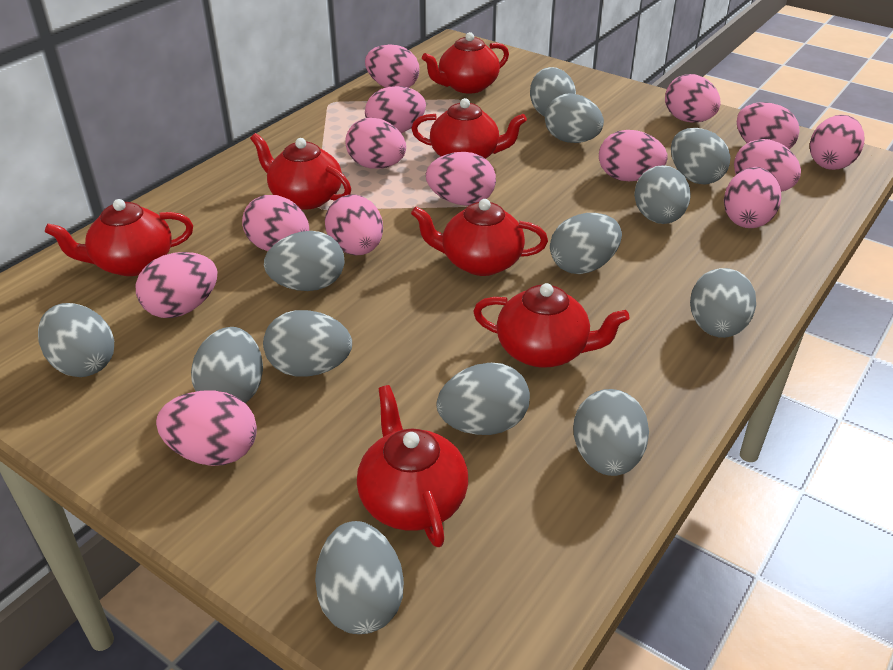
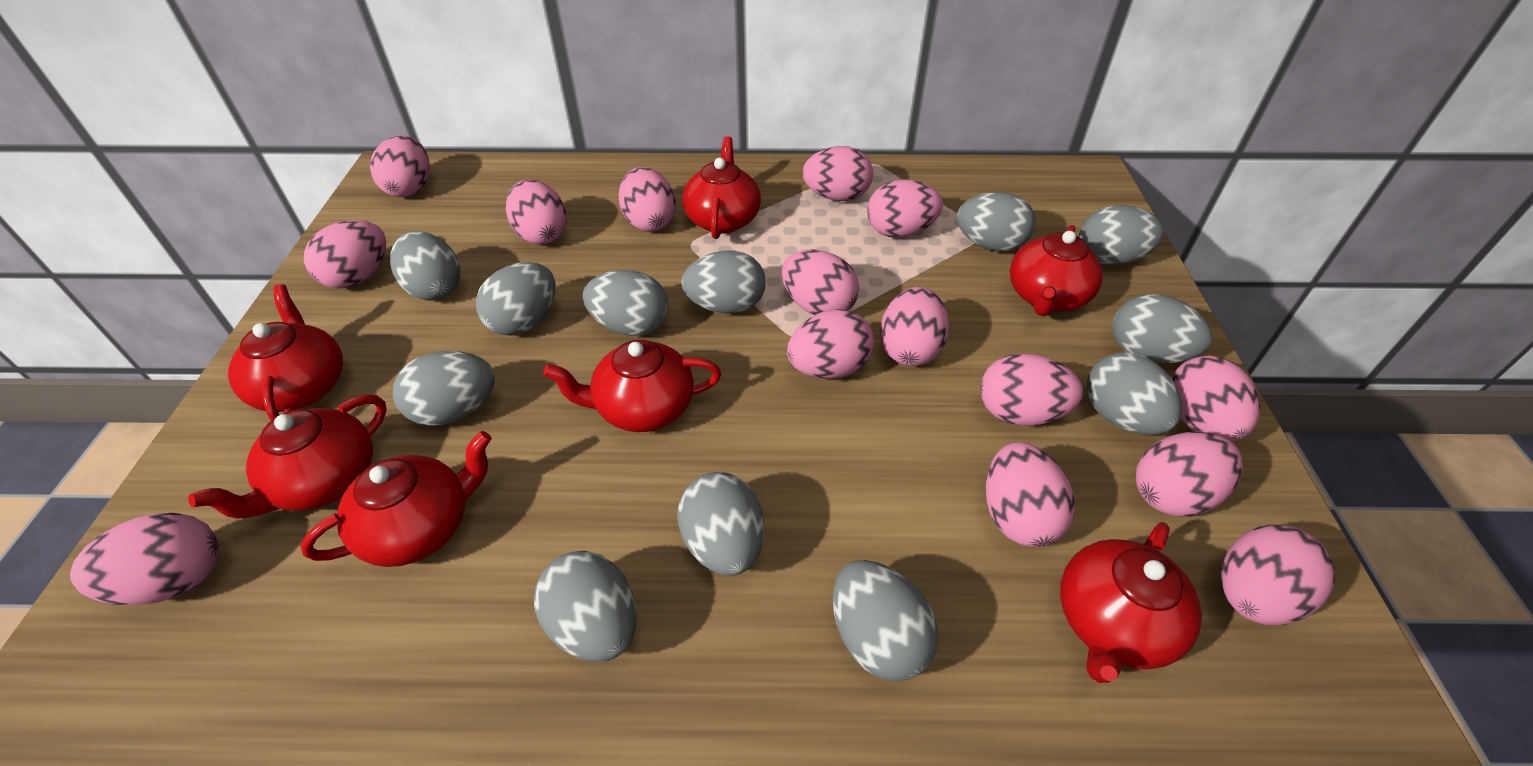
grey egg: [38,303,114,377] [191,327,263,403] [263,310,352,377] [264,231,344,291] [315,521,404,634] [437,363,530,435] [530,67,576,116] [545,93,604,143] [550,213,622,274] [573,389,649,476] [634,165,690,224] [671,128,730,184] [690,268,756,338] = 13 -> [390,231,461,301] [393,351,495,426] [476,262,555,336] [534,551,636,662] [583,270,669,336] [678,472,764,576] [681,250,766,313] [833,560,939,681] [957,192,1036,251] [1079,205,1164,265] [1087,352,1182,435] [1112,294,1212,363] = 12
pink egg: [136,252,217,318] [156,390,257,466] [242,195,309,251] [325,194,383,255] [345,118,406,169] [365,44,419,88] [365,86,426,133] [426,152,496,206] [599,130,667,181] [665,74,720,123] [724,167,781,228] [734,139,801,192] [737,102,800,149] [810,115,864,170] = 14 -> [70,513,219,605] [304,220,386,289] [370,135,430,197] [506,180,567,245] [618,167,676,232] [782,249,859,315] [787,309,874,379] [802,146,873,201] [867,179,943,238] [880,287,949,366] [980,353,1083,426] [986,442,1075,547] [1136,431,1243,517] [1171,355,1260,442] [1221,525,1335,625] = 15

